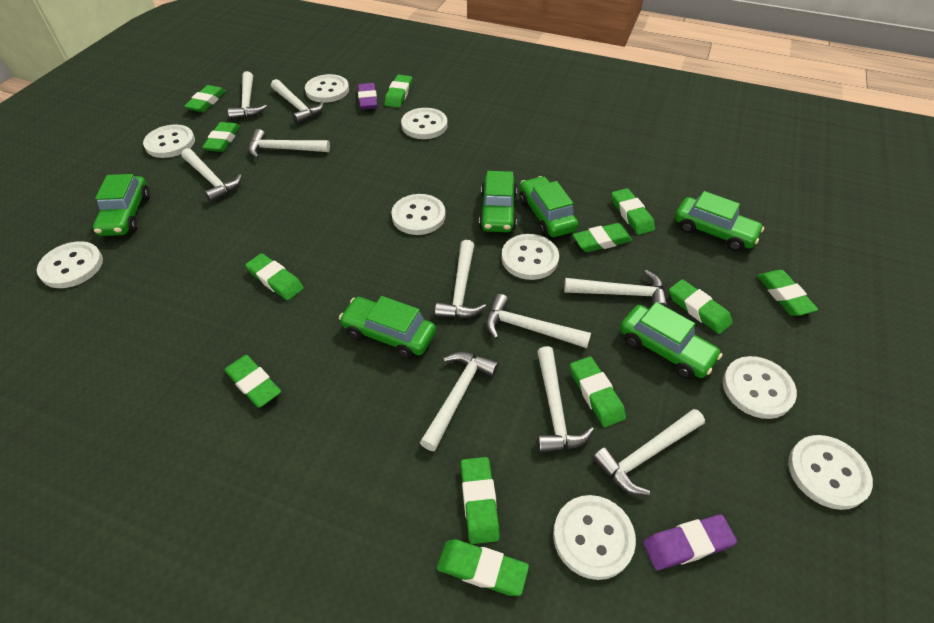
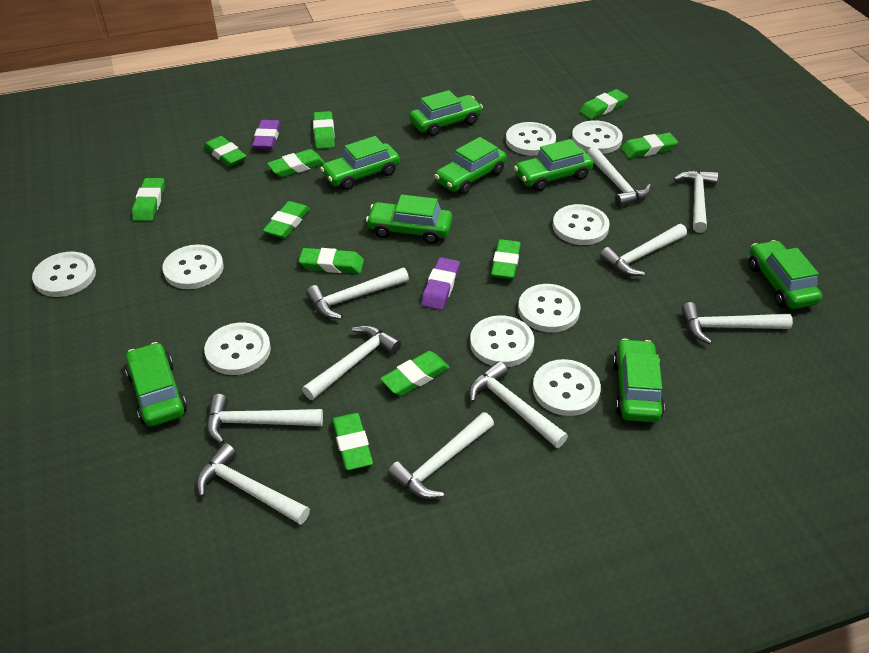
green car: [93,174,150,236] [339,296,436,359] [479,171,517,232] [519,176,578,237] [620,302,722,379] [675,191,764,251] = 6 -> [125,342,187,427] [320,136,400,190] [366,195,452,244] [409,90,483,136] [434,137,507,194] [514,139,593,191] [613,339,665,422] [749,240,822,309] = 8
green eraser: [184,85,226,112] [202,122,240,152] [224,355,281,407] [245,253,304,300] [385,75,412,108] [437,539,529,596] [461,457,500,544] [570,357,626,427] [573,223,632,252] [611,188,655,235] [669,279,733,334] [757,270,818,316] = 12 -> [132,178,164,221] [204,136,247,167] [263,201,310,238] [267,149,325,177] [299,248,364,273] [313,111,335,149] [332,413,373,470] [380,351,450,396] [491,239,521,279] [579,89,628,119] [621,133,678,158] = 11

